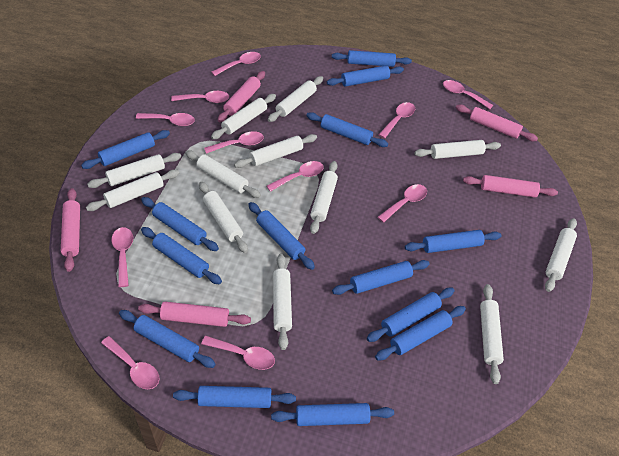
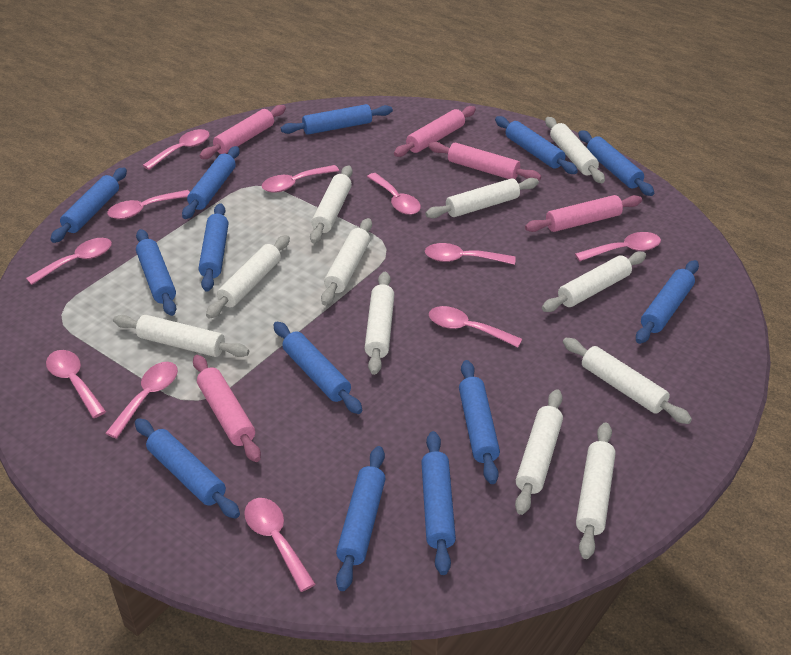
blue rolling pin: [81,130,170,169] [119,310,216,368] [141,197,219,251] [141,227,222,284] [173,386,296,408] [248,202,315,270] [271,403,394,426] [306,112,388,147] [327,65,404,87] [332,50,412,67] [332,260,430,295] [367,288,455,342] [375,306,466,361] [405,230,501,253] = 14 -> [50,167,127,243] [135,418,240,519] [136,229,176,316] [182,146,240,219] [199,203,228,291] [273,322,362,414] [281,104,393,135] [336,446,386,591] [421,431,456,575] [459,360,500,484] [495,116,578,174] [578,130,654,196] [636,260,699,344] = 13
white rolling pin: [86,170,179,211] [87,153,181,188] [185,150,261,198] [199,182,248,253] [211,94,276,139] [234,134,317,168] [268,76,323,122] [273,254,292,350] [310,161,338,234] [415,140,501,159] [480,284,504,384] [545,218,577,292] = 12 -> [113,315,249,357] [206,235,290,319] [310,165,353,244] [321,218,372,305] [364,272,394,375] [425,178,539,218] [515,389,563,515] [542,252,646,312] [545,117,605,183] [563,338,692,424] [576,422,616,559] = 11

